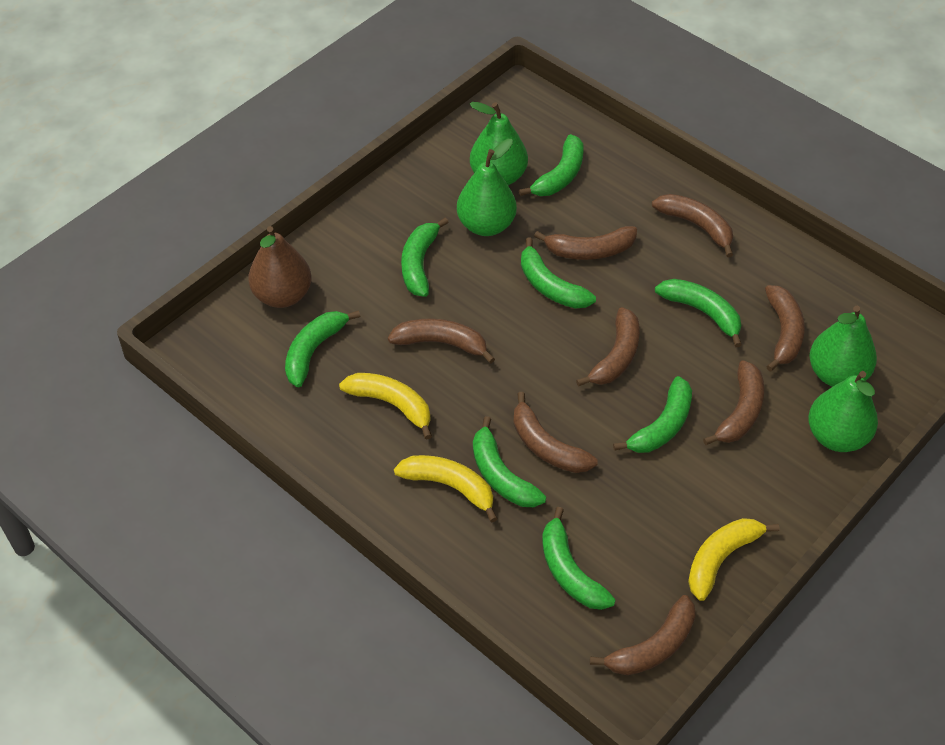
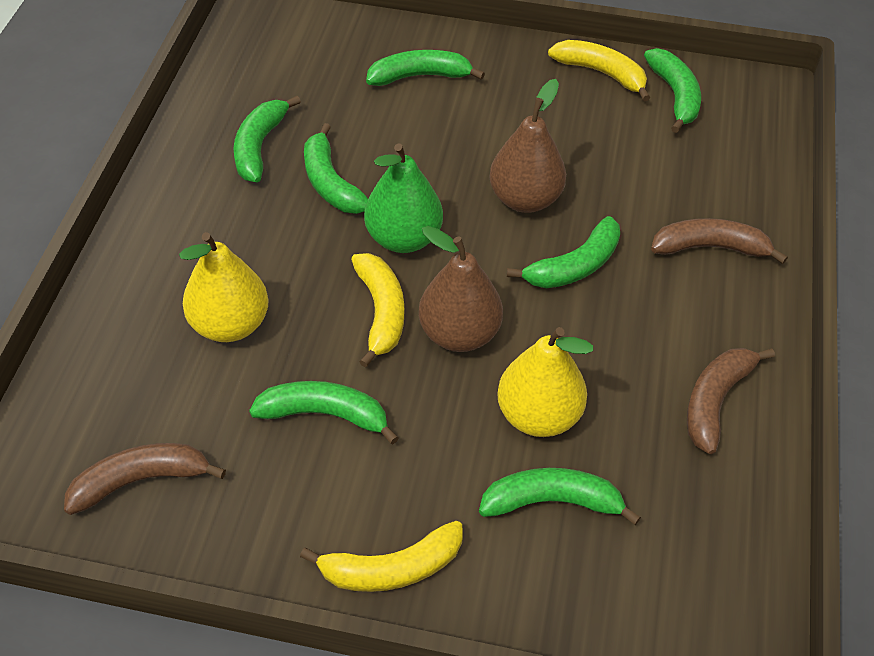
brown banana: [388,319,495,364] [514,392,598,473] [534,226,637,260] [576,307,640,387] [590,595,696,675] [652,194,733,257] [703,360,764,445] [765,285,805,372] = 8 -> [64,443,226,515] [651,218,788,264] [687,348,775,454] = 3
brown pear: [248,226,312,308] = 1 -> [419,226,503,352] [490,79,566,213] = 2
green banana: [285,310,361,387] [401,217,449,297] [473,416,546,507] [519,134,584,196] [521,238,596,309] [542,507,616,610] [613,376,692,453] [655,279,742,347] = 8 -> [234,96,301,183] [249,381,399,444] [304,123,368,214] [366,50,485,86] [479,468,641,525] [507,216,620,288] [644,48,701,133] = 7
green pear: [457,139,517,236] [470,102,528,185] [808,371,878,452] [809,306,877,387] = 4 -> [364,143,443,253] = 1
yellow pear: none = 0 -> [179,232,268,342] [497,327,593,437] = 2

